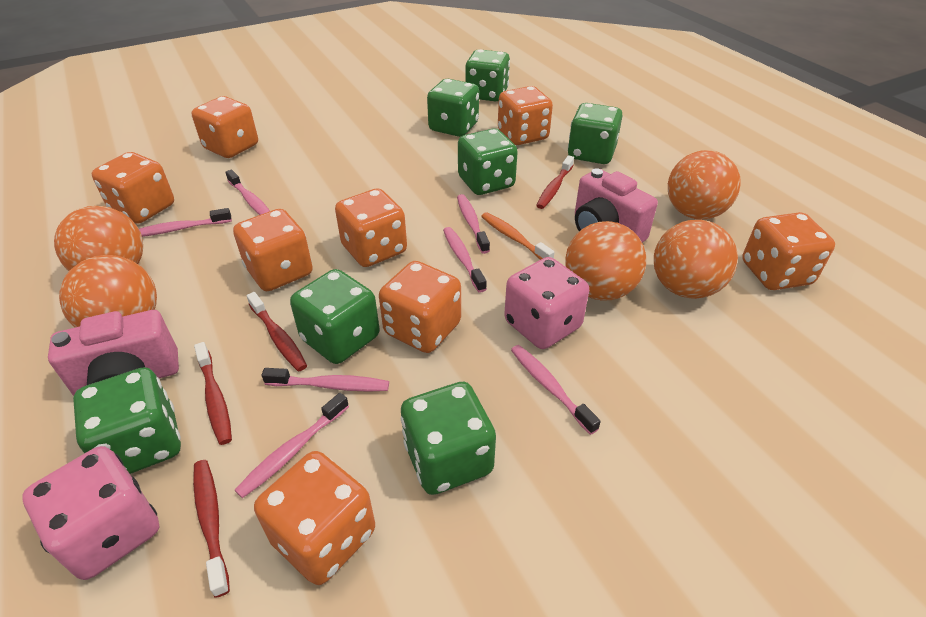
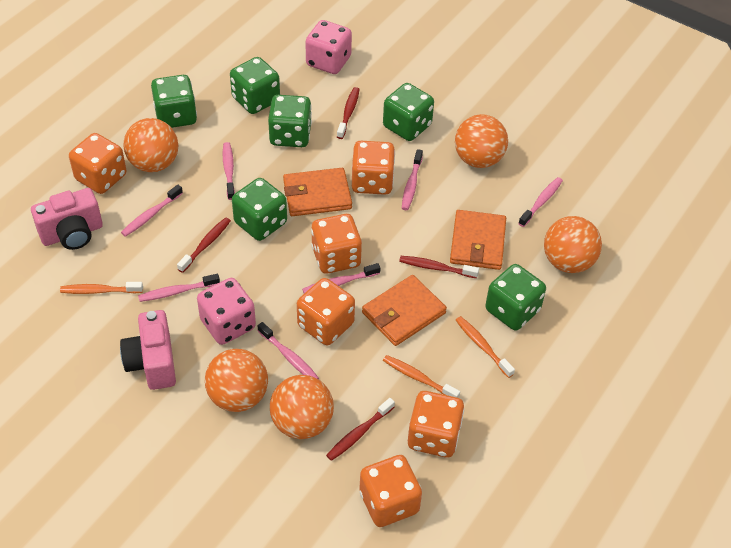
green dice: [73,367,181,474] [290,269,380,364] [401,382,496,495] [427,79,479,137] [458,128,518,195] [465,49,510,102] [568,103,623,164] = 7 -> [151,75,197,128] [230,57,280,114] [232,178,287,241] [268,95,312,147] [383,83,434,141] [485,264,546,330] = 6
orange dice: [92,152,174,224] [192,96,258,158] [233,209,313,291] [254,451,375,585] [335,188,407,267] [379,261,461,353] [498,86,553,145] [742,212,835,290] = 8 -> [69,133,127,194] [297,278,355,346] [311,214,362,274] [352,141,395,195] [359,455,422,527] [408,391,464,458] = 6
orange toothbrush: [481,212,555,260] = 1 -> [60,282,143,294] [383,355,460,398] [456,316,515,378] = 3
orange wallet: none = 0 -> [283,168,352,216] [362,275,447,346] [450,210,506,270] = 3

